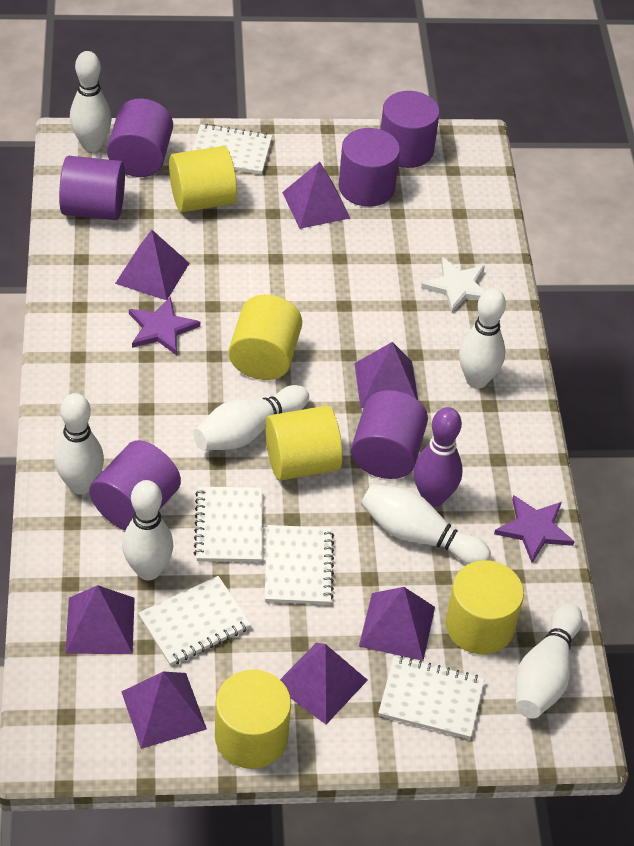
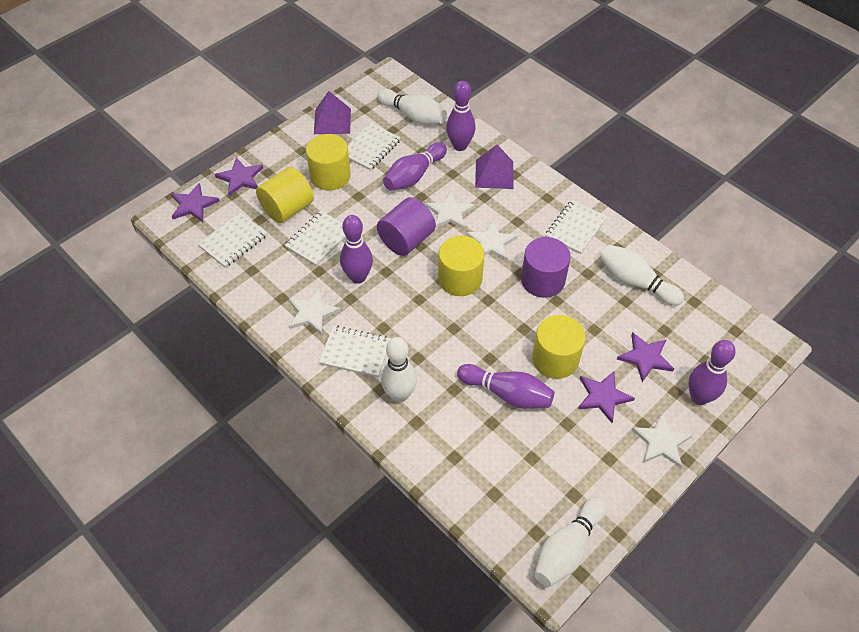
purple bowling pin: [414,407,463,507] = 1 -> [340,215,373,284] [383,142,447,190] [446,81,475,151] [457,364,554,409] [688,340,736,405] = 5
purple cylinder: [59,156,125,220] [89,440,181,531] [107,98,173,177] [339,128,400,207] [351,390,428,479] [381,91,440,168] = 6 -> [377,197,436,256] [521,237,571,298] = 2
purple pyramid: [65,585,135,654] [115,230,190,300] [121,671,207,749] [280,643,368,724] [282,162,350,229] [355,342,418,408] [359,587,435,661] = 7 -> [314,91,351,134] [475,145,514,189] = 2
purple star: [129,296,200,355] [494,495,575,563] = 2 -> [171,183,220,222] [215,158,263,196] [578,371,635,423] [617,332,674,382] = 4
white bowling pin: [54,393,104,495] [70,51,112,152] [122,480,173,580] [193,385,309,450] [361,484,491,565] [459,288,506,388] [515,603,583,719] = 7 -> [377,89,447,124] [381,337,417,402] [534,497,607,587] [600,245,684,306] = 4
white star: [421,257,485,313] = 1 -> [289,289,341,335] [425,191,475,230] [466,220,518,261] [632,412,693,468] = 4
yellow cylinder: [169,146,237,212] [215,670,291,769] [229,295,302,380] [265,406,343,480] [446,560,524,655] = 5 -> [256,167,314,223] [306,134,351,191] [438,236,485,296] [532,315,586,379] = 4

